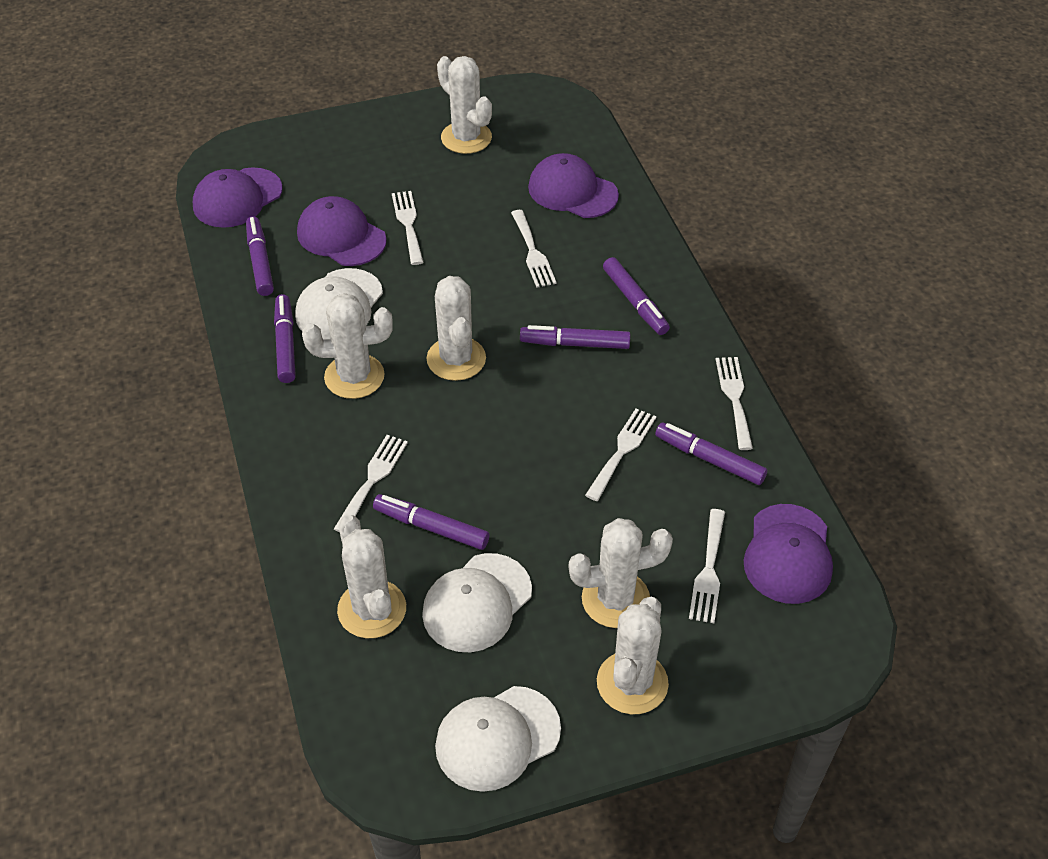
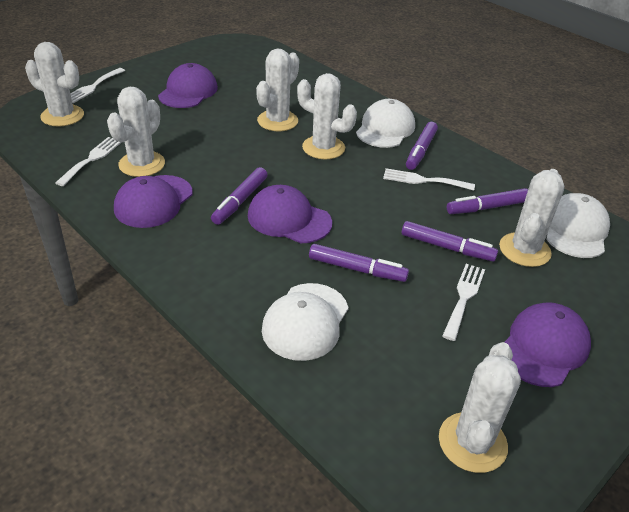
purple marker: [246,216,274,296] [274,294,296,383] [373,494,490,550] [520,325,631,349] [603,257,670,335] [655,422,767,485] = 6 -> [211,167,268,225] [309,244,409,282] [402,221,498,261] [406,122,438,170] [447,188,528,214] = 5
white fork: [334,435,408,532] [392,191,424,265] [511,210,557,288] [585,408,657,501] [689,509,725,623] [716,357,753,450] = 6 -> [55,137,122,186] [70,68,125,103] [383,168,475,191] [442,264,485,341] = 4

